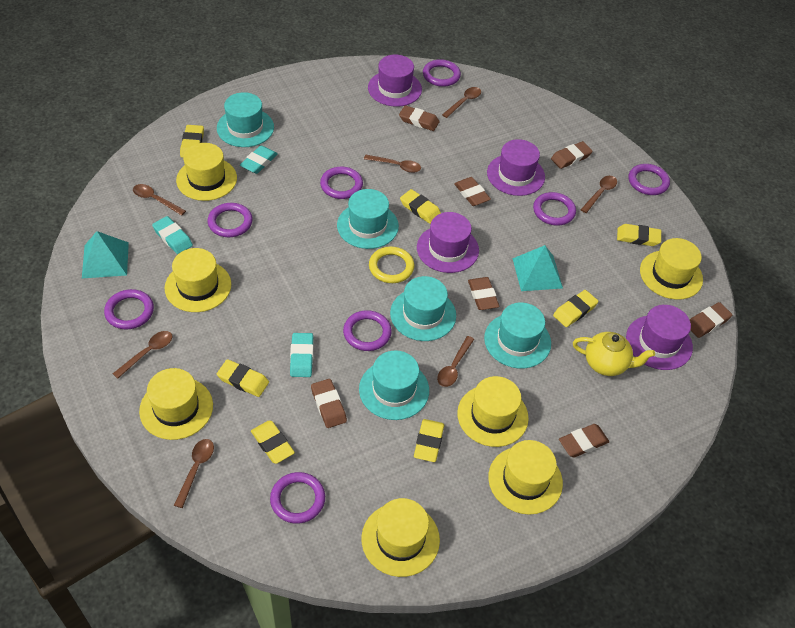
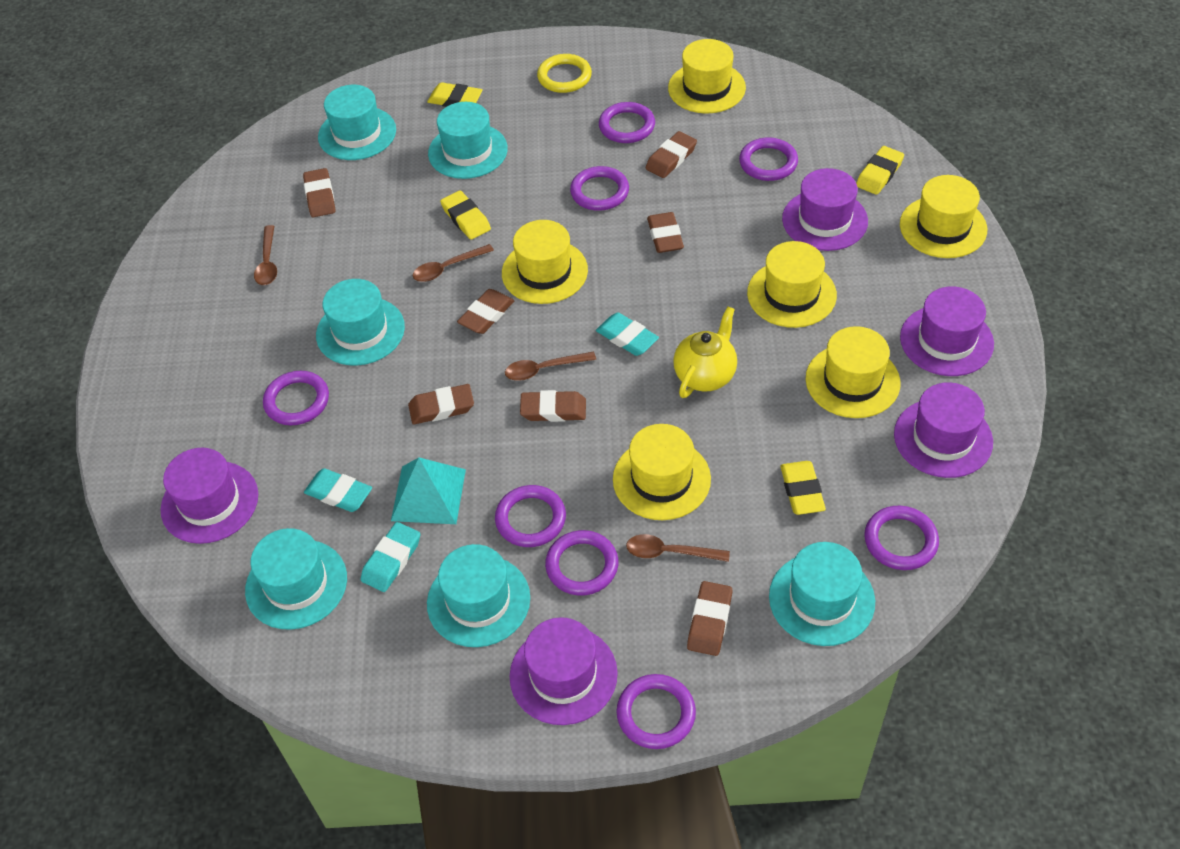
brown spoon: [113,331,172,379] [133,184,186,216] [174,439,214,508] [364,155,421,173] [437,336,474,387] [442,87,481,118] [581,176,617,213] = 7 -> [254,225,277,285] [413,244,494,282] [505,351,596,381] [626,534,730,562] = 4
purple hat: [368,54,422,107] [417,212,479,273] [487,139,545,196] [626,305,693,370] = 4 -> [161,448,258,544] [510,617,618,725] [782,168,868,251] [894,382,993,478] [900,286,994,376] = 5
turquoise hat: [217,92,274,147] [337,189,399,249] [359,350,429,420] [390,276,456,341] [484,302,551,369] = 5 -> [245,528,347,630] [316,279,405,366] [318,85,396,160] [427,544,530,647] [428,102,508,179] [769,542,875,646] = 6
turquoise pyramid: [82,231,129,279] [512,245,563,291] = 2 -> [391,458,466,524] = 1
yellow eraser: [180,125,204,158] [217,359,269,397] [251,420,295,464] [400,189,441,224] [414,419,444,462] [553,290,599,327] [617,224,661,246] = 7 -> [427,82,483,107] [440,190,491,240] [780,461,826,515] [856,146,904,195] = 4
yellow hat: [139,368,213,440] [165,248,231,312] [176,143,237,201] [361,498,440,577] [457,376,529,447] [488,440,563,515] [640,238,703,300] = 7 -> [502,220,588,304] [613,424,711,520] [668,39,746,114] [747,241,837,328] [806,326,901,418] [900,175,987,258] = 6

